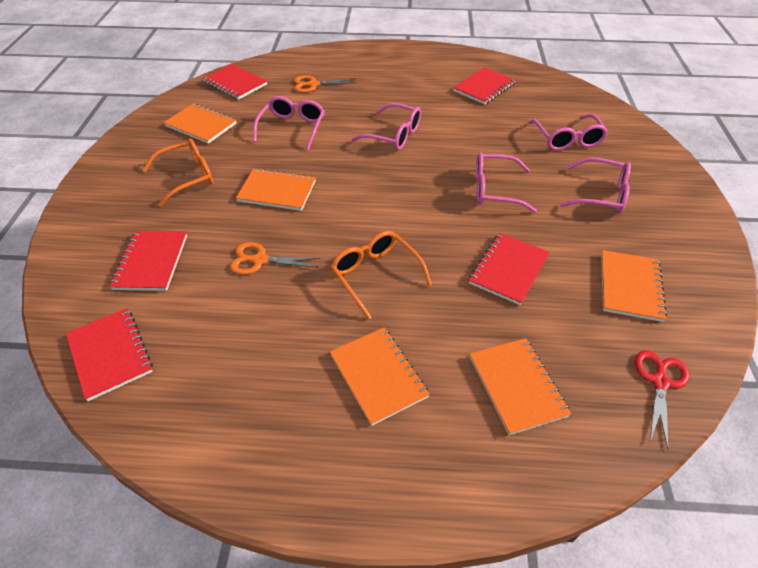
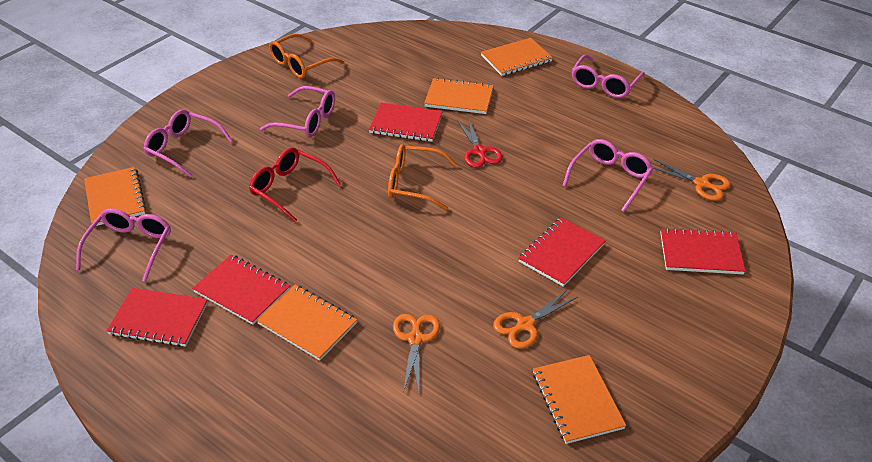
orange scissors: [230,242,321,275] [294,75,356,93] = 2 -> [393,314,440,392] [493,289,578,349] [653,159,731,201] = 3
red glasses: none = 0 -> [249,147,341,222] = 1

